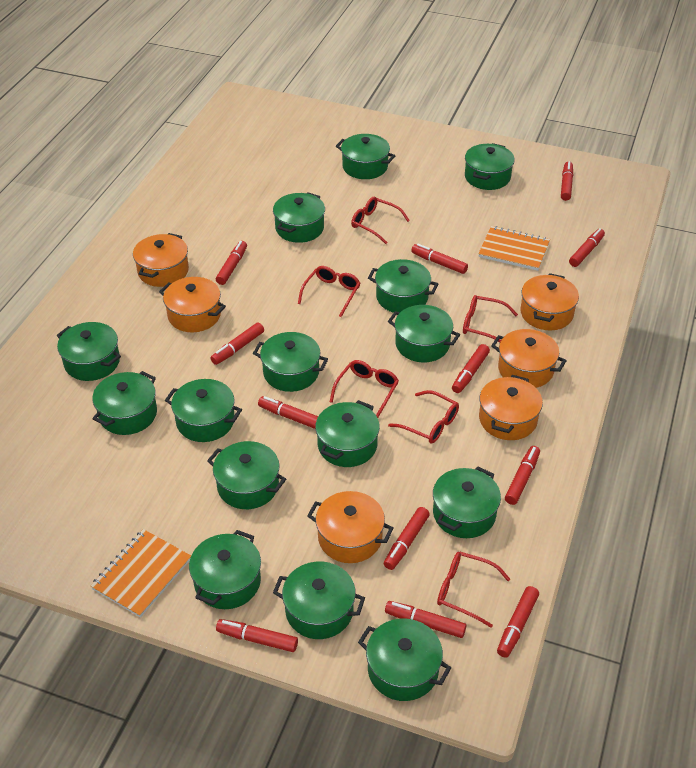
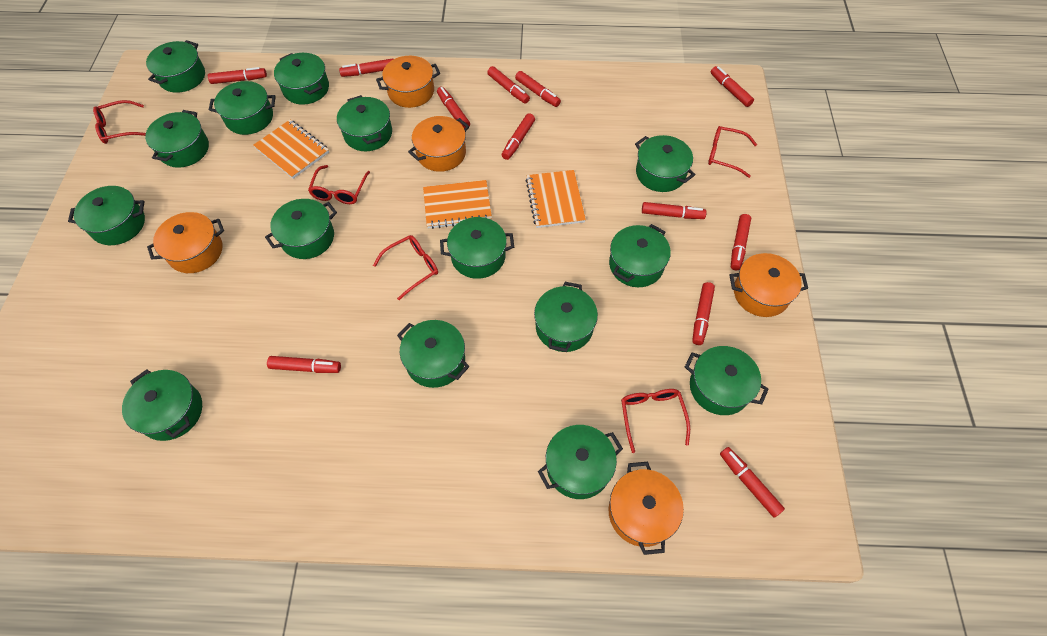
orange notebook: [91,529,191,617] [478,226,550,271] = 2 -> [253,120,329,179] [423,180,492,229] [526,170,586,228] = 3
orange pot: [133,233,189,287] [159,277,226,332] [307,491,393,563] [479,375,543,440] [491,329,567,388] [520,273,579,330] = 6 -> [147,212,224,273] [376,56,440,108] [408,116,469,172] [608,462,684,555] [729,253,808,317] = 5
red glasses: [298,266,360,317] [330,360,399,418] [351,197,410,244] [388,390,459,443] [437,552,510,628] [463,295,518,342] = 6 -> [93,100,146,144] [308,165,370,204] [373,235,438,300] [621,389,690,453] [708,126,757,178] = 5

